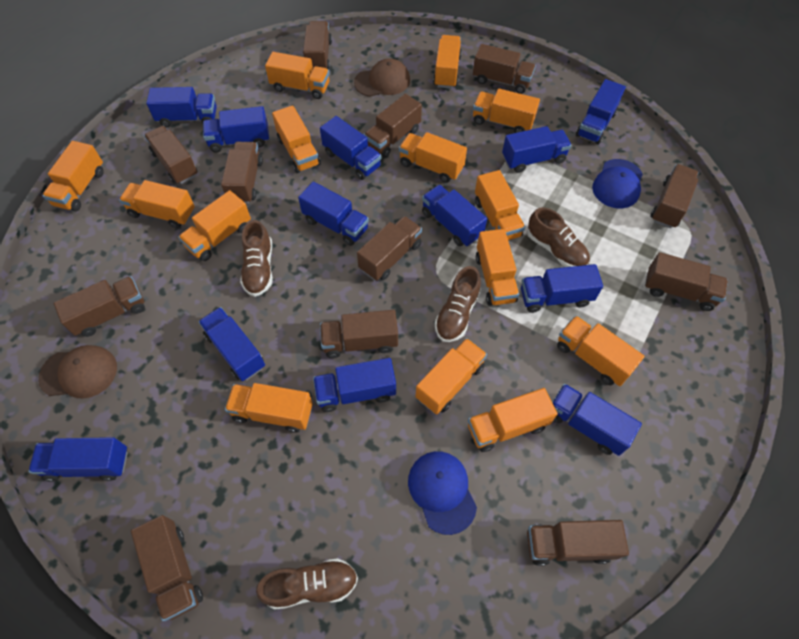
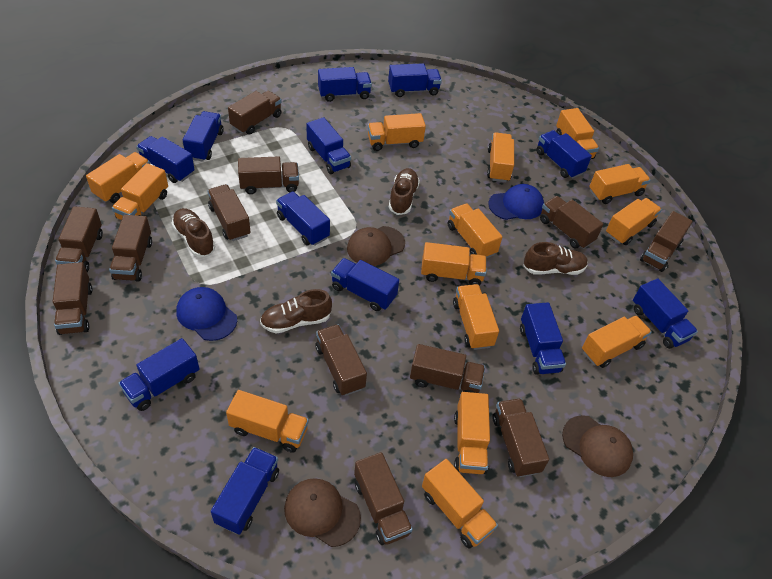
brown cap: [38,345,117,398] [354,58,410,97] = 2 -> [284,478,361,547] [347,226,405,266] [562,415,633,477] = 3

